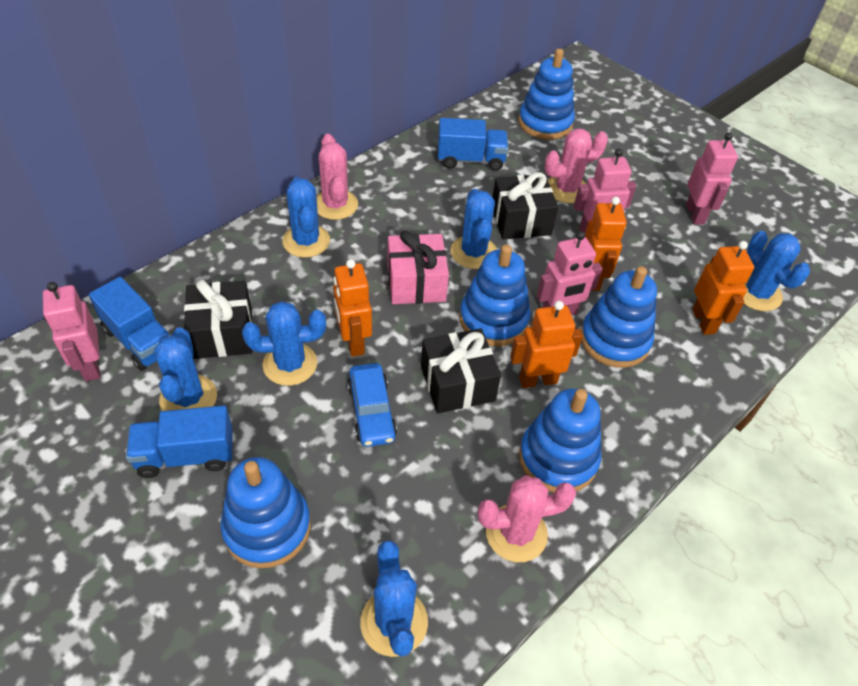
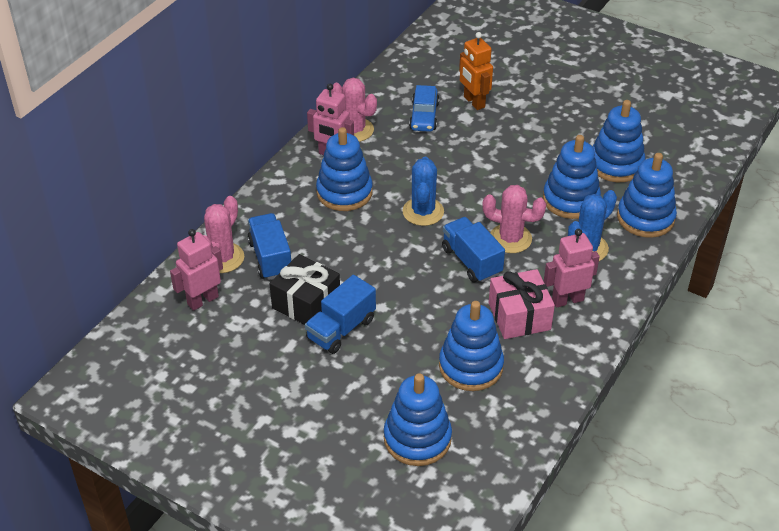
black gift: [184,280,253,359] [421,328,501,413] [492,172,558,240] = 3 -> [269,254,340,325] = 1
blue cactus: [154,327,217,411] [242,301,326,386] [282,177,330,258] [360,540,428,657] [451,189,497,269] [743,231,810,311] = 6 -> [403,157,444,226] [568,190,617,261] = 2
blue stacking toy: [221,457,311,568] [459,244,531,346] [518,49,575,139] [519,389,601,493] [581,266,657,368] = 5 -> [316,127,373,211] [384,373,452,466] [439,301,504,391] [543,135,601,219] [593,100,645,182] [617,153,677,238] = 6
orange robot: [333,259,372,357] [510,301,583,388] [585,197,627,291] [692,241,754,335] = 4 -> [459,32,493,110] = 1
pink robot: [43,282,100,381] [537,231,603,315] [574,149,636,233] [686,132,738,225] = 4 -> [170,229,223,311] [307,84,354,155] [544,229,600,308] = 3

